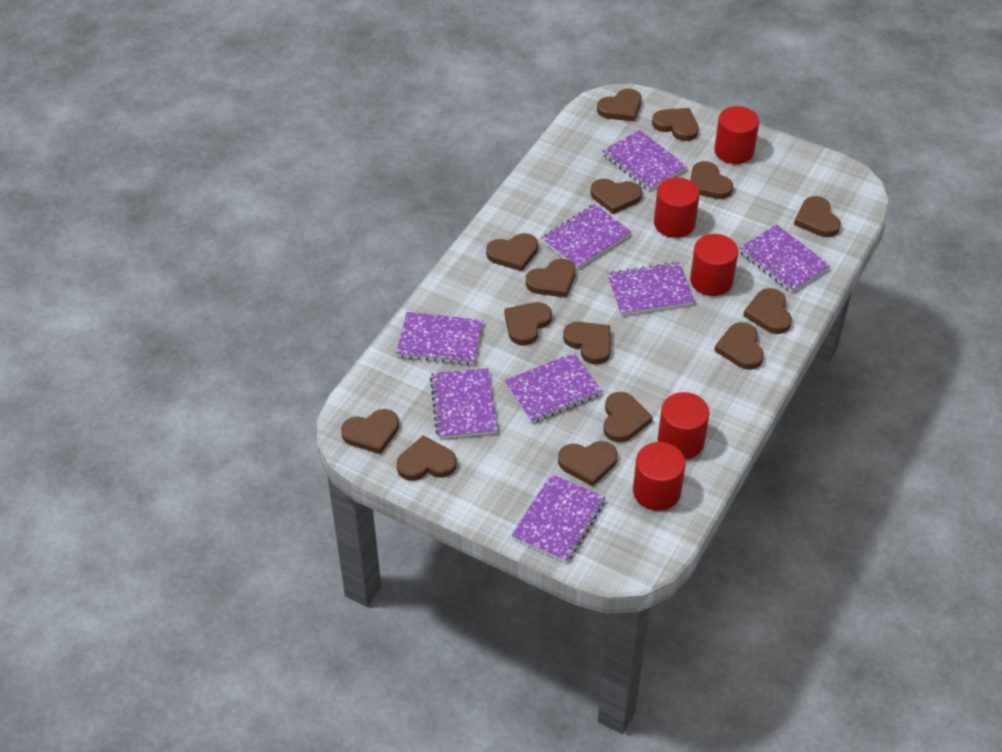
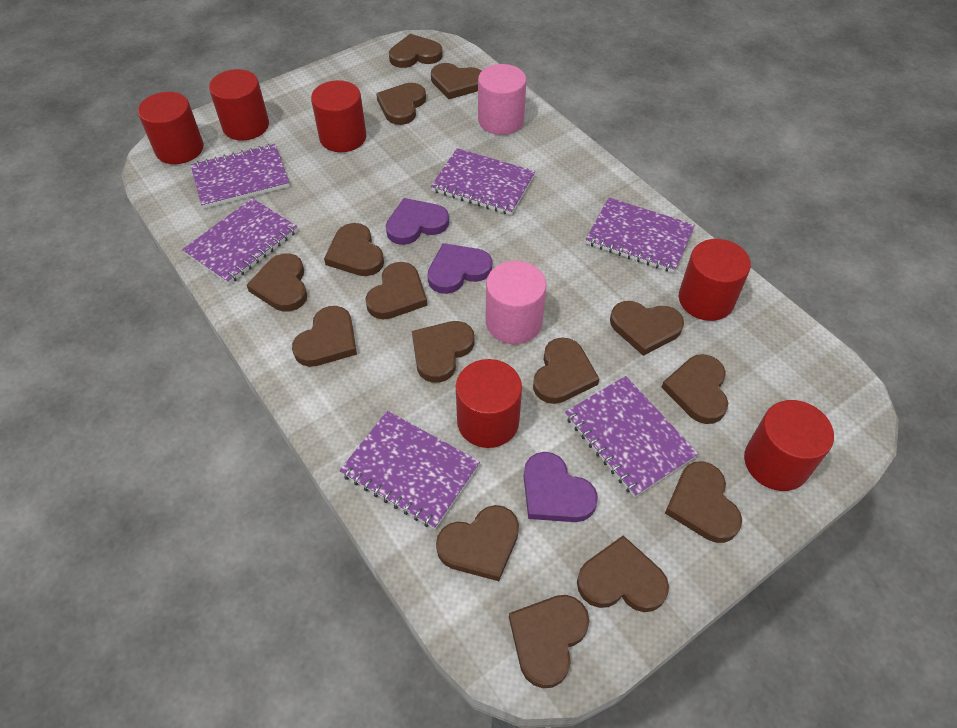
pink cylinder: none = 0 -> [478,64,527,135] [486,261,547,344] = 2
purple heart: none = 0 -> [386,198,449,245] [427,243,492,294] [524,452,598,522] = 3
purple notebook: [396,312,483,365] [430,368,497,439] [504,352,602,423] [512,474,606,563] [542,204,631,269] [602,130,687,191] [607,262,695,316] [739,224,830,293] = 8 -> [182,198,298,284] [190,144,290,209] [339,411,480,529] [431,148,535,215] [565,376,698,497] [586,198,695,273] = 6
red cylinder: [633,442,686,511] [654,177,700,238] [658,392,710,459] [690,234,738,296] [714,106,759,164] = 5 -> [138,92,203,164] [209,69,269,141] [311,80,366,152] [456,359,522,448] [679,239,751,321] [744,400,834,491] = 6

